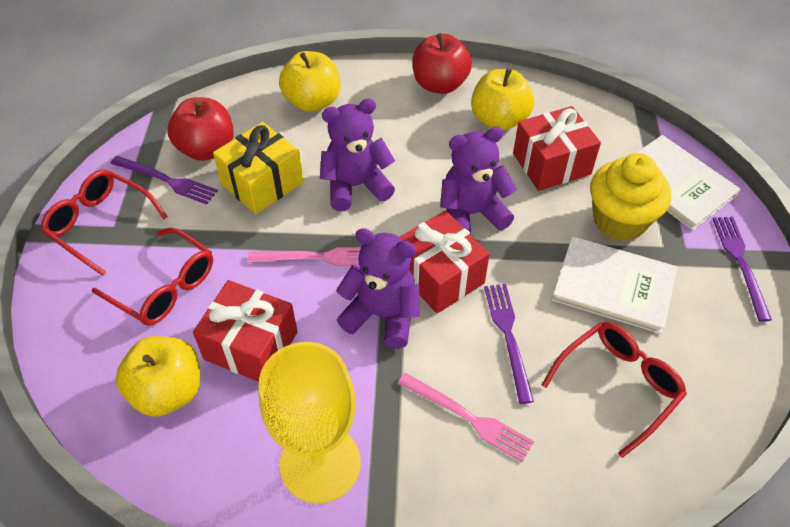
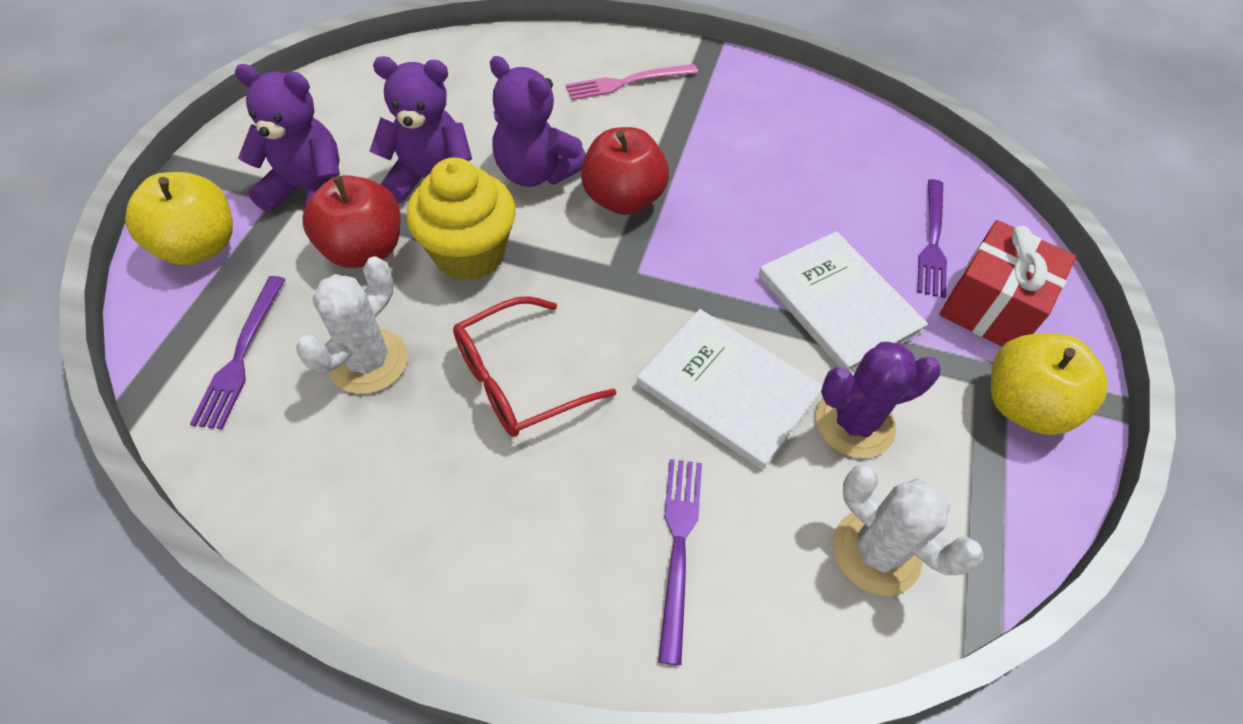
pink fork: [248,247,361,266] [398,373,534,462] = 2 -> [565,64,698,100] = 1
purple cactus: none = 0 -> [815,342,941,458] = 1
red gift: [193,280,298,382] [400,210,490,314] [513,106,601,191] = 3 -> [939,220,1076,347] = 1
red glasses: [41,170,168,276] [92,228,213,326] [542,322,687,458] = 3 -> [453,296,617,437] = 1
white cactus: none = 0 -> [296,257,408,394] [833,465,983,596] = 2
yellow apple: [115,336,200,417] [279,51,340,112] [471,68,534,130] = 3 -> [125,172,233,265] [991,334,1108,435] = 2
yellow gift: [213,122,304,214] = 1 -> none = 0
yellow goblet: [259,342,361,504] = 1 -> none = 0

